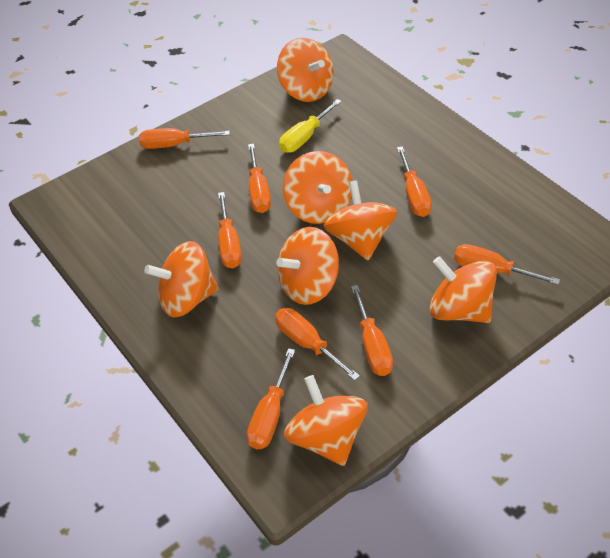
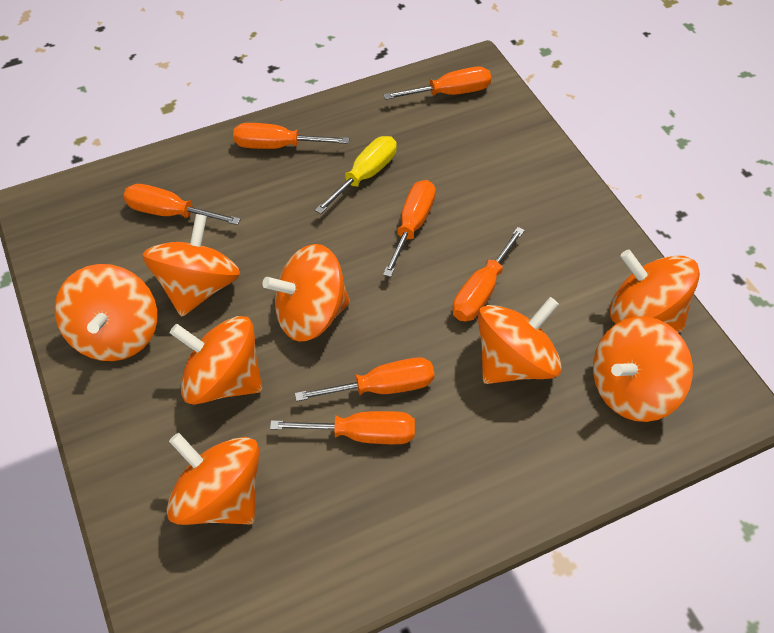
orange screwdriver: [139,128,230,149] [218,192,242,268] [247,348,295,449] [248,144,271,213] [275,308,360,381] [351,285,393,376] [397,146,432,217] [454,244,560,285] = 8 -> [123,184,241,225] [233,123,349,149] [270,411,415,444] [295,357,434,402] [383,67,491,100] [383,180,436,277] [452,227,525,321] = 7
orange spinning top: [144,241,218,318] [276,227,339,305] [277,38,334,102] [283,151,353,224] [284,375,368,466] [324,180,397,260] [429,256,497,323] = 7 -> [55,264,157,361] [142,214,240,317] [166,433,259,525] [170,316,262,405] [262,244,350,342] [478,297,562,384] [593,317,693,422] [610,249,700,332] = 8

